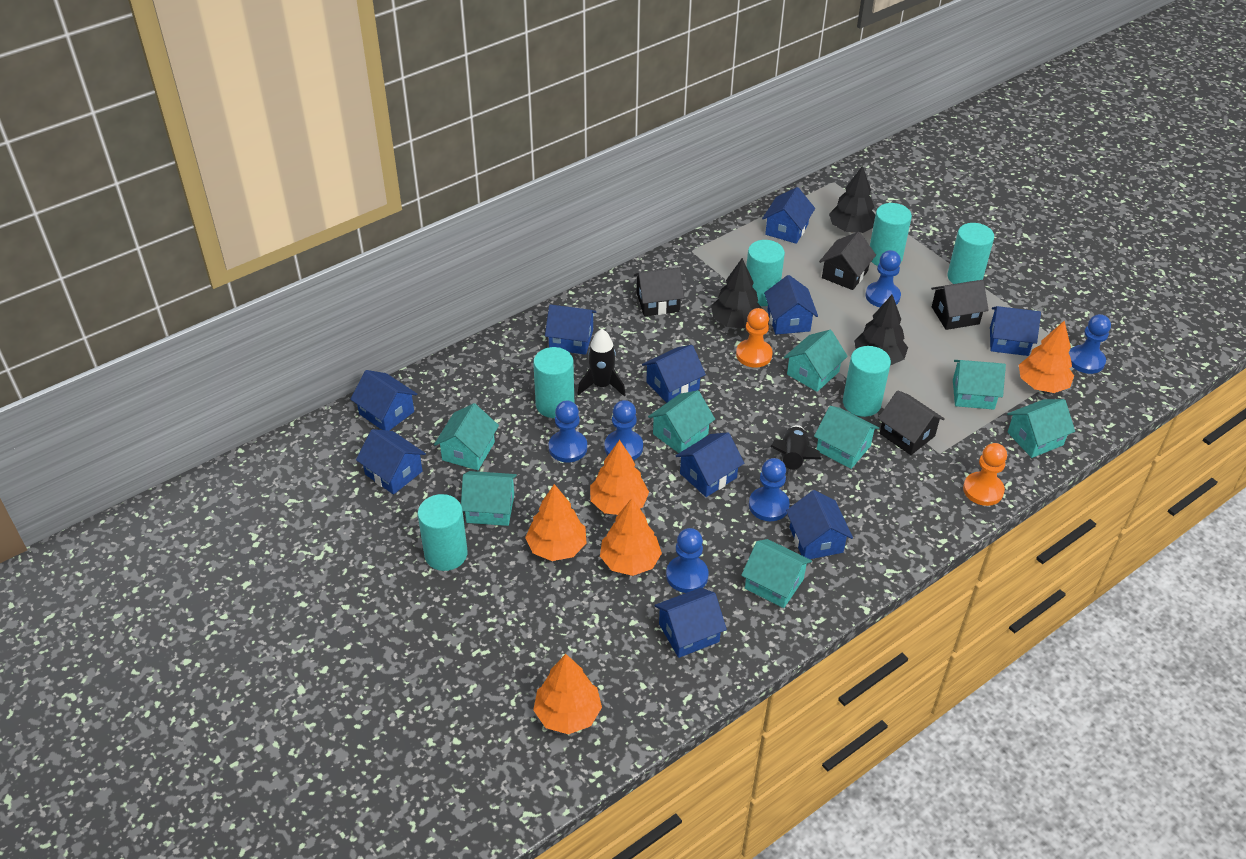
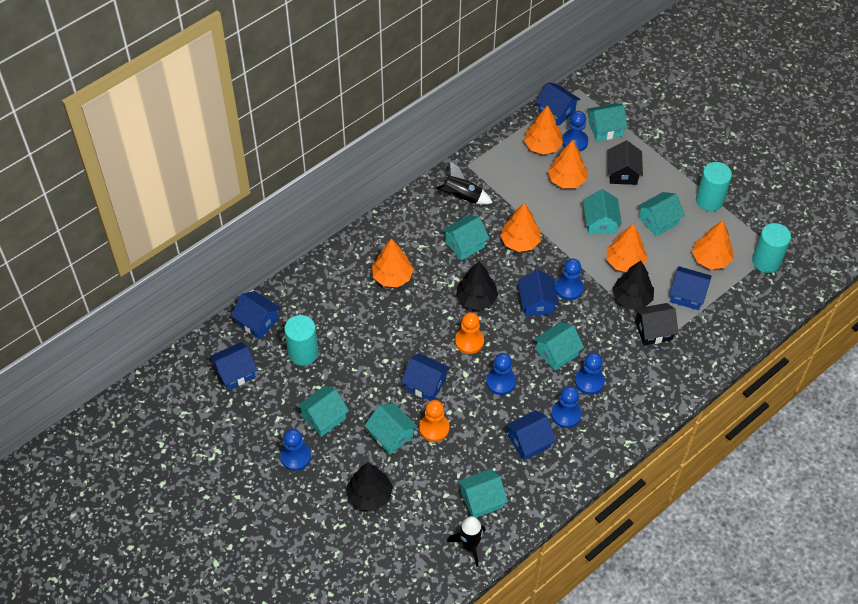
black house: [634,267,684,316] [819,232,876,290] [878,390,945,455] [931,280,989,330] = 4 -> [608,140,643,185] [634,303,678,345] = 2
blue house: [350,370,417,431] [356,429,426,494] [545,304,597,355] [642,345,706,403] [655,588,727,658] [675,432,744,497] [762,187,815,244] [764,275,818,335] [786,490,853,559] [990,306,1041,356] = 10 -> [209,342,257,390] [231,291,281,339] [401,353,450,401] [505,410,556,460] [518,270,559,317] [536,82,581,126] [670,266,711,310] = 7
orange tree: [525,484,586,561] [533,654,602,734] [590,440,649,515] [600,498,662,576] [1019,321,1074,393] = 5 -> [372,238,414,287] [500,203,541,252] [524,105,563,155] [548,140,587,188] [607,223,648,272] [692,221,733,269] = 6
turquoise cylinder: [418,494,468,571] [533,347,574,418] [746,240,785,306] [843,346,891,417] [870,203,912,266] [947,223,994,284] = 6 -> [284,315,318,366] [696,162,732,211] [752,223,791,273] = 3

